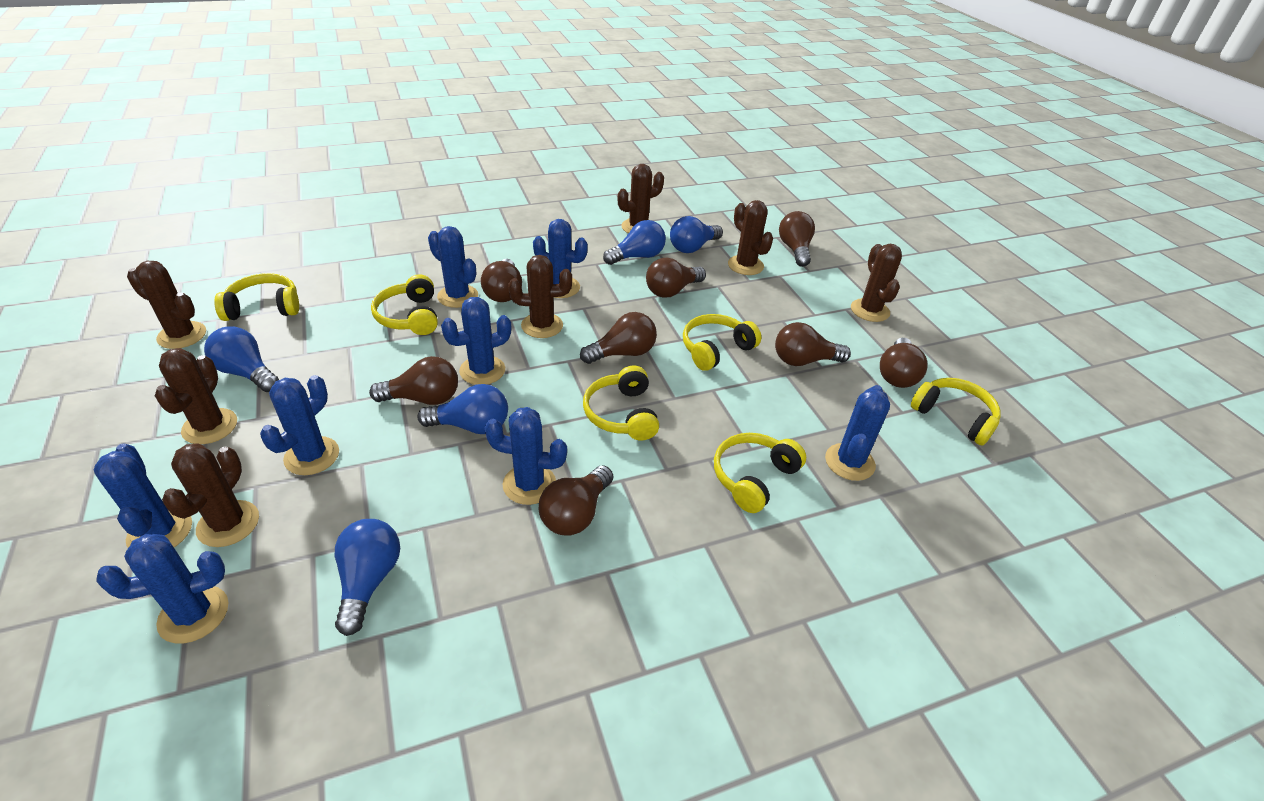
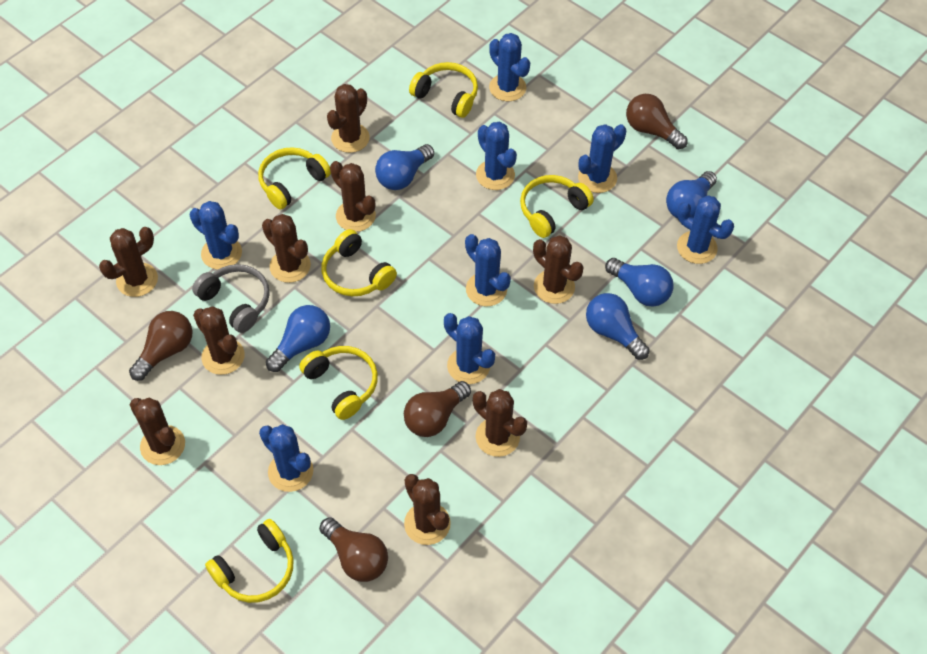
brown cactus: [127,261,206,349] [155,348,237,444] [162,443,259,547] [508,255,572,338] [618,164,664,233] [728,200,773,275] [851,244,902,322] = 7 -> [99,227,158,297] [130,397,185,465] [193,306,245,375] [262,214,311,283] [327,84,370,153] [330,161,376,232] [404,474,451,545] [473,389,527,457] [533,235,584,304] = 9
brown light bulb: [369,356,458,405] [481,259,522,302] [539,465,613,536] [580,312,657,364] [646,257,706,298] [775,322,851,366] [779,211,815,267] [880,338,927,388] = 8 -> [129,311,192,381] [319,517,388,582] [404,381,471,437] [626,94,687,149] = 4
grey headphones: none = 0 -> [192,264,270,333] = 1

